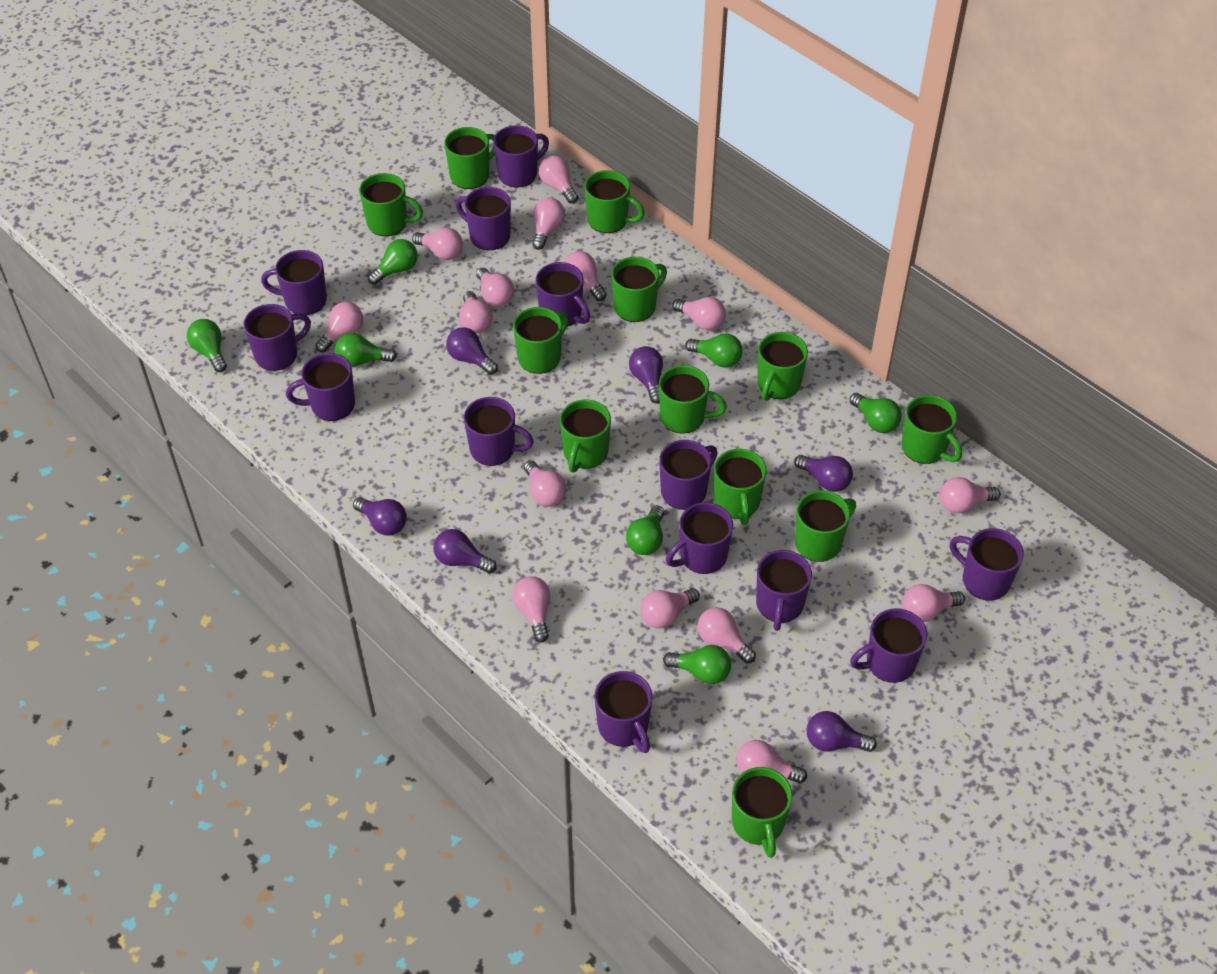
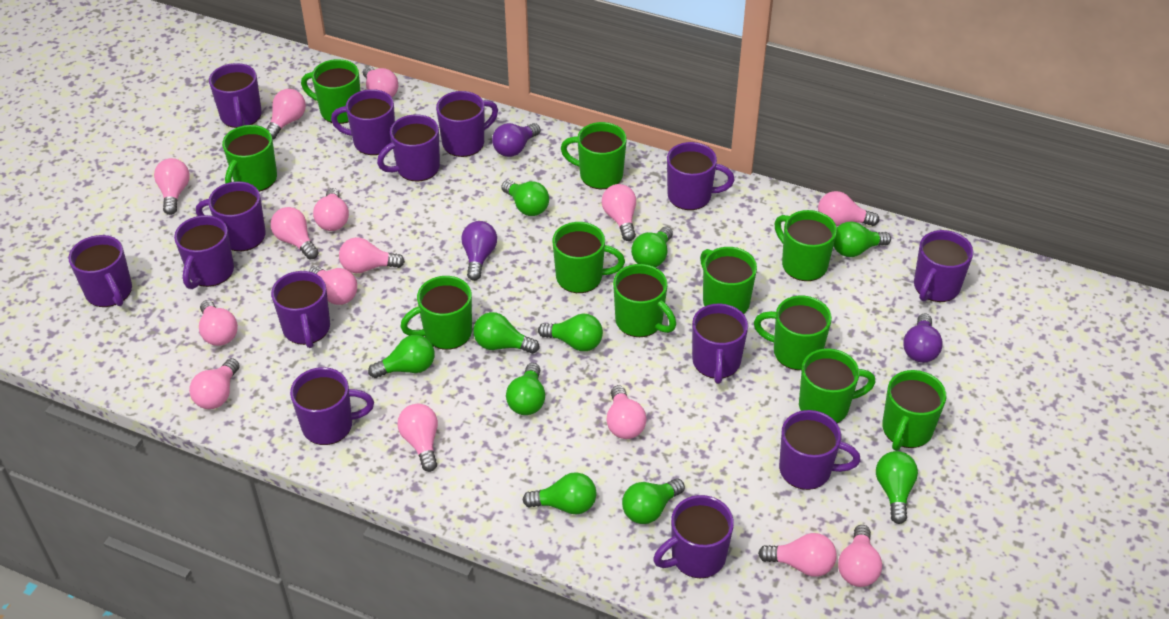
green light bulb: [187,319,227,372] [335,333,397,367] [368,239,418,285] [626,505,664,555] [663,645,731,684] [685,334,743,368] [849,393,902,433] = 7 -> [368,335,435,378] [473,312,540,354] [501,180,549,216] [506,363,545,415] [523,472,596,515] [538,314,603,351] [622,478,685,524] [631,226,673,267] [834,221,891,257] [876,451,918,524] = 10
green mug: [359,173,423,236] [444,127,495,189] [513,307,569,374] [560,400,611,472] [585,170,645,233] [611,257,667,322] [659,365,727,434] [714,449,767,525] [732,767,793,858] [757,332,808,401] [795,490,856,562] [902,395,962,464] = 12 -> [222,125,277,192] [301,59,360,124] [400,276,472,350] [553,222,625,293] [561,122,627,189] [613,264,676,337] [700,247,757,314] [754,296,832,370] [775,210,837,281] [799,348,876,423] [882,370,946,451] = 11
purple light bulb: [353,497,407,536] [434,529,497,573] [446,327,498,375] [629,346,663,404] [794,455,853,492] [807,711,877,752] = 6 -> [461,221,497,281] [492,123,540,157] [903,314,943,363] = 3
purple mug: [244,304,311,371] [261,250,327,315] [286,353,355,421] [455,187,511,250] [464,397,534,466] [493,125,549,187] [536,262,590,327] [594,671,652,753] [659,440,718,510] [666,502,733,574] [756,550,812,631] [850,609,927,683] [950,528,1024,601] = 13 -> [69,235,132,307] [174,215,234,289] [196,181,266,251] [209,63,262,128] [271,271,330,348] [290,367,374,445] [331,89,395,155] [377,114,440,182] [436,91,498,157] [653,495,734,578] [667,142,734,210] [692,303,748,384] [779,410,861,490] [914,230,973,302] = 14

